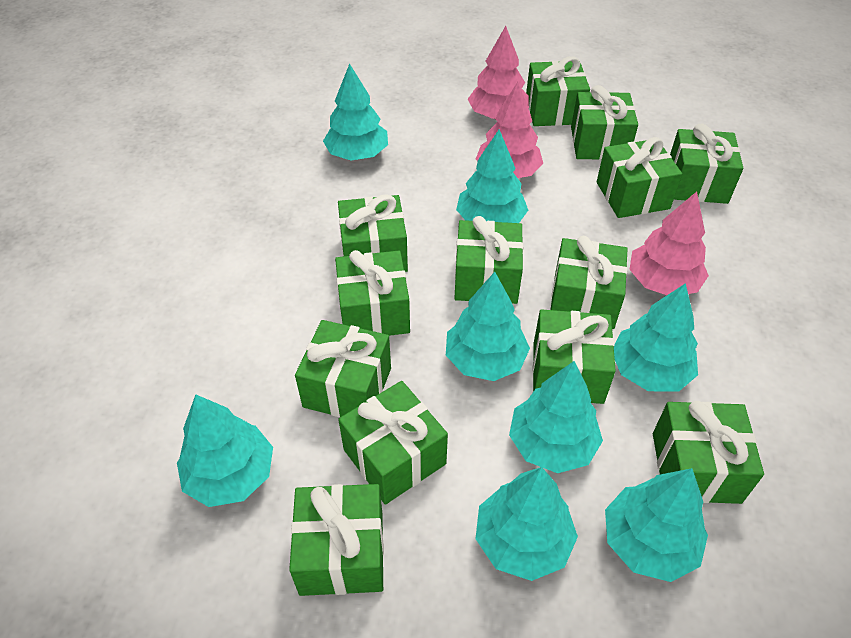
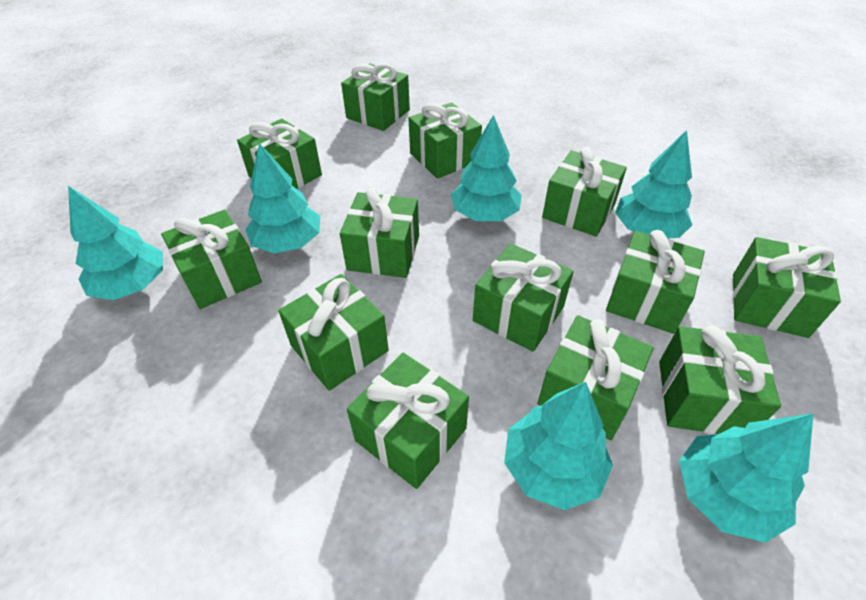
pink tree: [468,26,529,119] [476,82,543,178] [629,191,709,295] = 3 -> none = 0
turquoise tree: [177,395,273,507] [323,63,388,161] [446,272,530,381] [456,130,528,223] [475,467,578,581] [509,361,603,473] [605,468,708,582] [614,283,698,391] = 8 -> [68,186,163,300] [245,143,320,253] [451,115,522,221] [504,382,613,510] [615,130,692,239] [679,414,813,543] = 6

